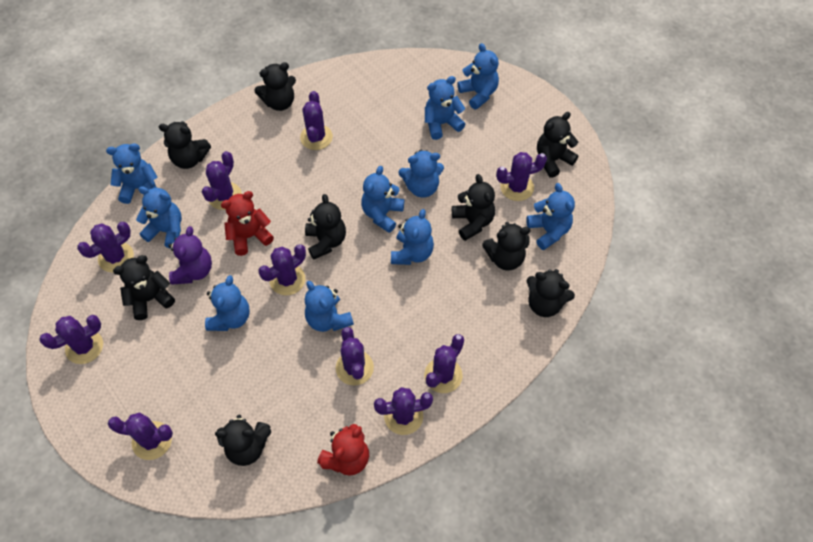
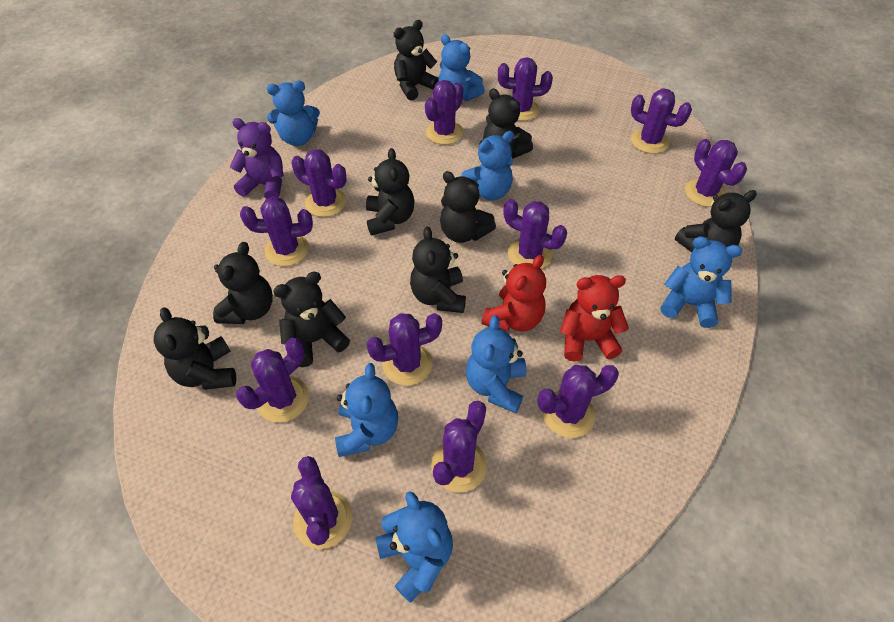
blue teddy bear: [106,143,158,204] [136,186,182,249] [205,275,250,331] [305,281,354,332] [361,166,404,233] [391,209,434,265] [399,150,444,198] [425,76,466,140] [457,43,499,110] [526,183,575,250] = 10 -> [267,81,320,146] [335,363,398,457] [375,491,453,603] [438,34,485,101] [461,131,514,201] [466,315,526,413] [661,236,742,328] = 7
purple cactus: [39,315,103,364] [77,222,134,273] [108,412,173,460] [202,151,242,210] [258,244,306,295] [300,91,333,150] [336,327,374,385] [374,387,433,435] [424,334,464,393] [496,152,547,201] = 10 -> [236,338,309,422] [240,197,313,266] [291,456,353,549] [292,149,347,217] [366,313,442,386] [425,80,463,145] [431,401,487,492] [498,57,553,121] [503,199,567,269] [537,365,619,438] [631,89,692,154] [685,139,747,207] = 12

